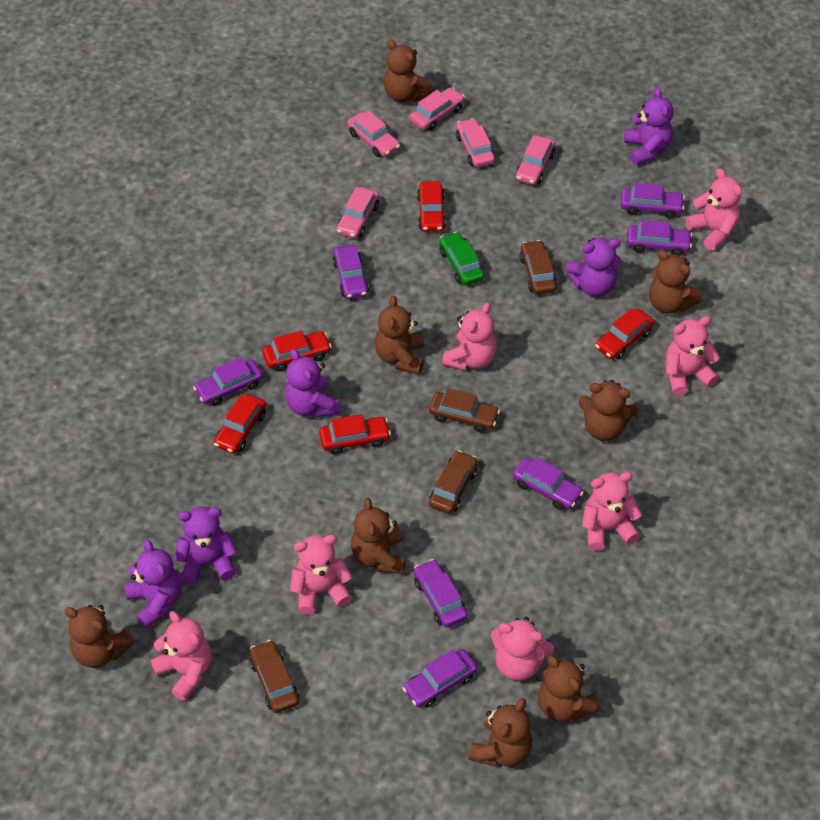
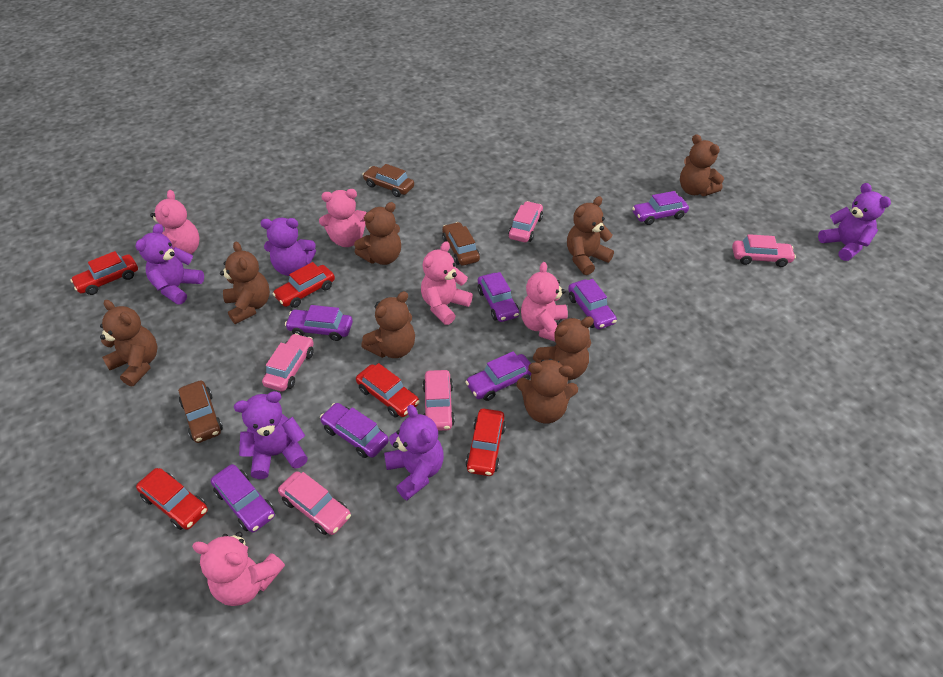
brown car: [249,640,299,713] [429,388,500,433] [429,450,478,514] [520,240,557,295] = 4 -> [178,380,223,443] [362,164,414,197] [442,222,480,266] = 3
green car: [439,232,484,286] = 1 -> none = 0
pink teddy bear: [151,611,212,701] [290,535,353,615] [442,303,497,371] [491,617,554,681] [582,472,642,551] [666,316,720,396] [686,168,742,251] = 7 -> [150,190,200,254] [192,532,285,606] [319,189,367,247] [421,241,473,325] [521,262,568,341] = 5

